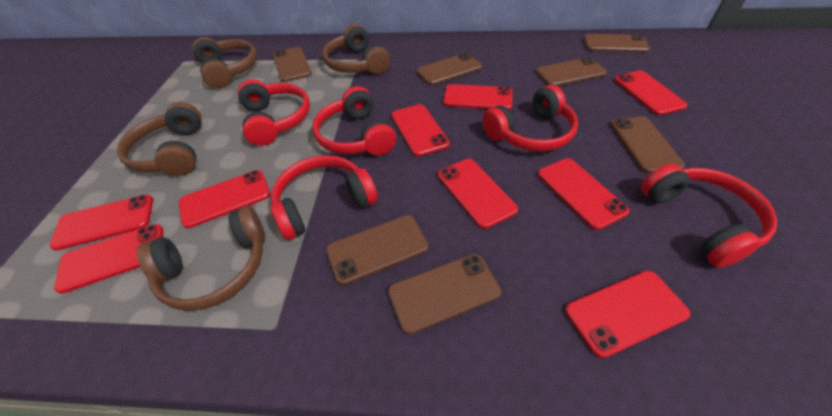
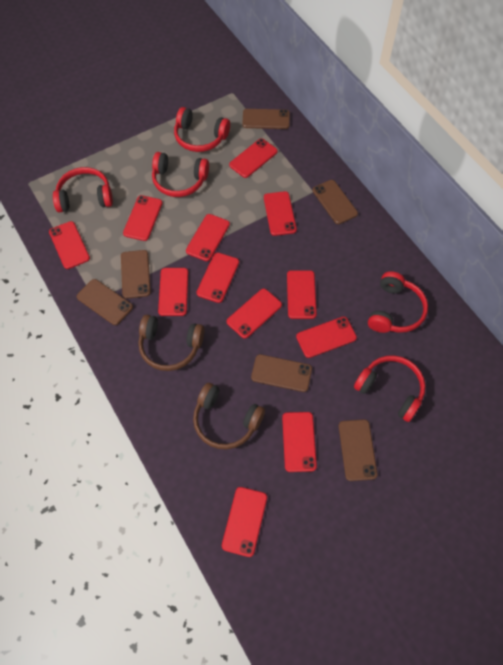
brown headphones: [117,102,202,176] [137,206,265,311] [192,37,257,88] [322,24,390,74] = 4 -> [138,315,204,371] [193,383,265,450] = 2
brown phone: [273,47,312,82] [326,215,429,285] [388,254,501,334] [417,53,482,85] [536,57,607,86] [583,34,650,52] [610,117,685,173] = 7 -> [77,279,133,325] [121,250,151,299] [242,109,290,129] [251,354,312,392] [312,180,358,224] [339,419,378,481] = 6
red phone: [49,194,153,251] [54,224,163,294] [178,170,270,228] [391,104,450,156] [438,159,518,229] [443,84,513,110] [538,158,630,230] [565,270,691,358] [614,71,688,115] = 9 -> [49,221,90,269] [123,195,163,241] [158,268,188,316] [186,214,230,261] [196,252,239,303] [222,487,267,557] [227,288,282,339] [229,138,278,178] [264,191,297,236] [282,412,317,472] [287,270,317,319] [296,316,357,358] = 12

